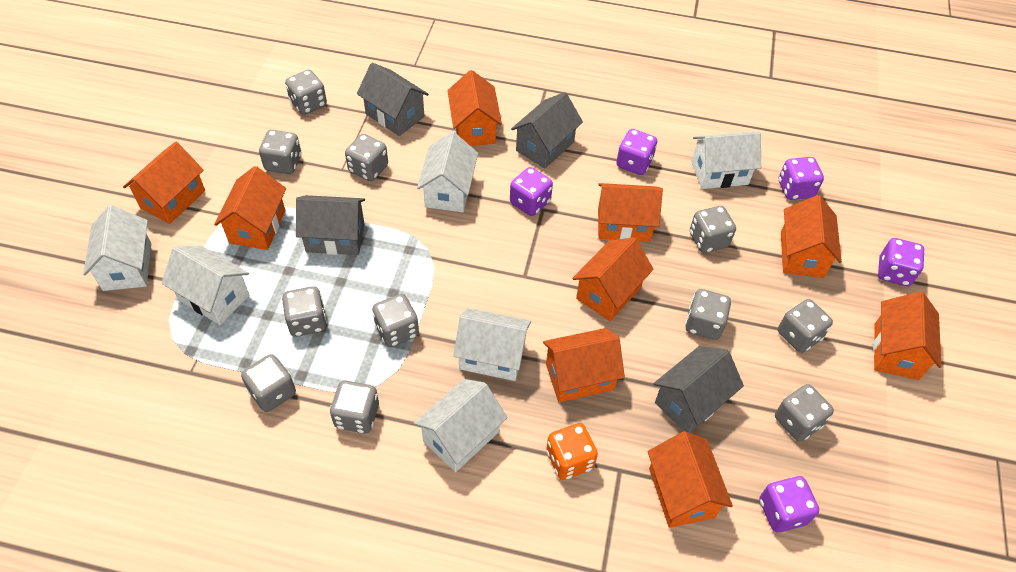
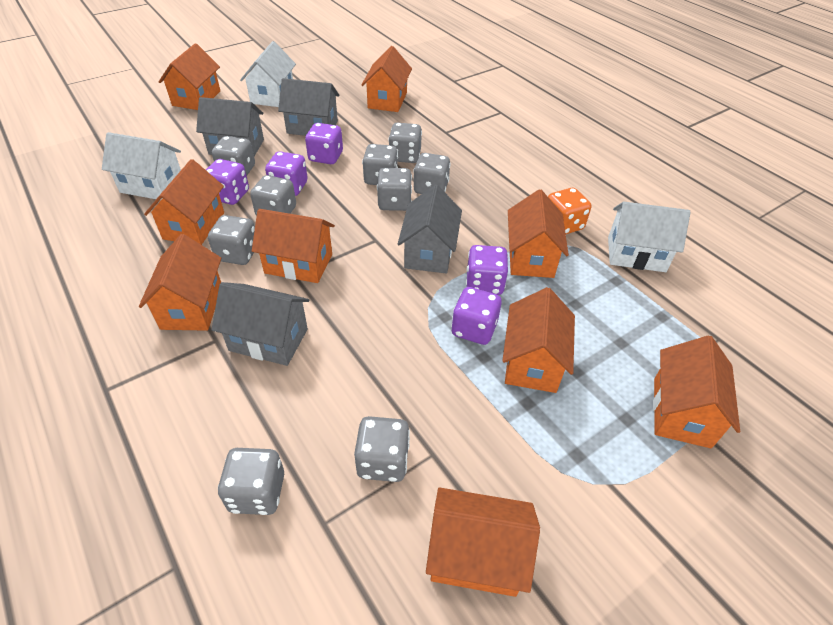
grey dice: [241,354,296,412] [259,130,301,174] [282,286,327,337] [285,70,327,115] [330,380,379,433] [345,134,388,181] [372,294,419,347] [685,289,731,340] [690,206,736,253] [775,384,834,442] [778,299,833,353] = 11 -> [208,215,255,265] [212,136,255,176] [218,448,284,515] [250,175,296,216] [354,416,410,482] [362,144,398,185] [377,168,412,211] [389,123,422,163] [413,153,451,194] = 9
white house: [83,205,151,291] [161,245,249,325] [414,379,507,472] [417,132,478,212] [453,308,531,381] [691,131,761,189] = 6 -> [102,132,181,200] [240,41,296,107] [608,202,691,272] = 3

